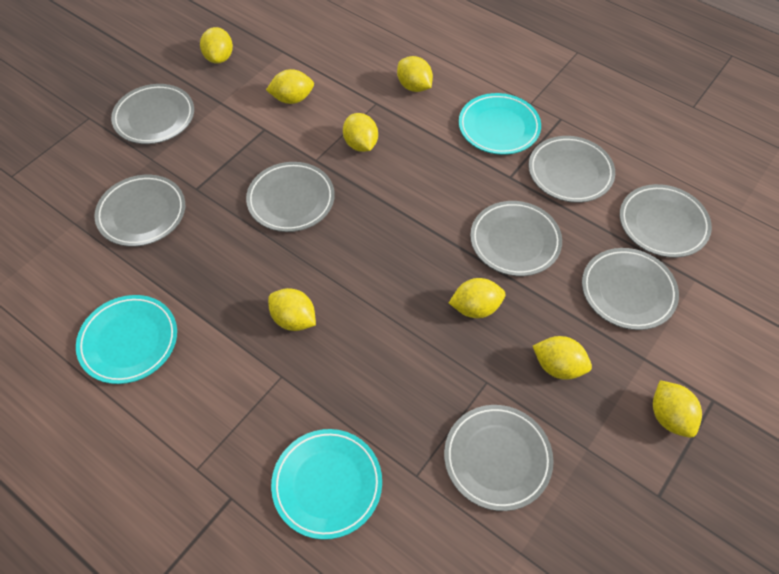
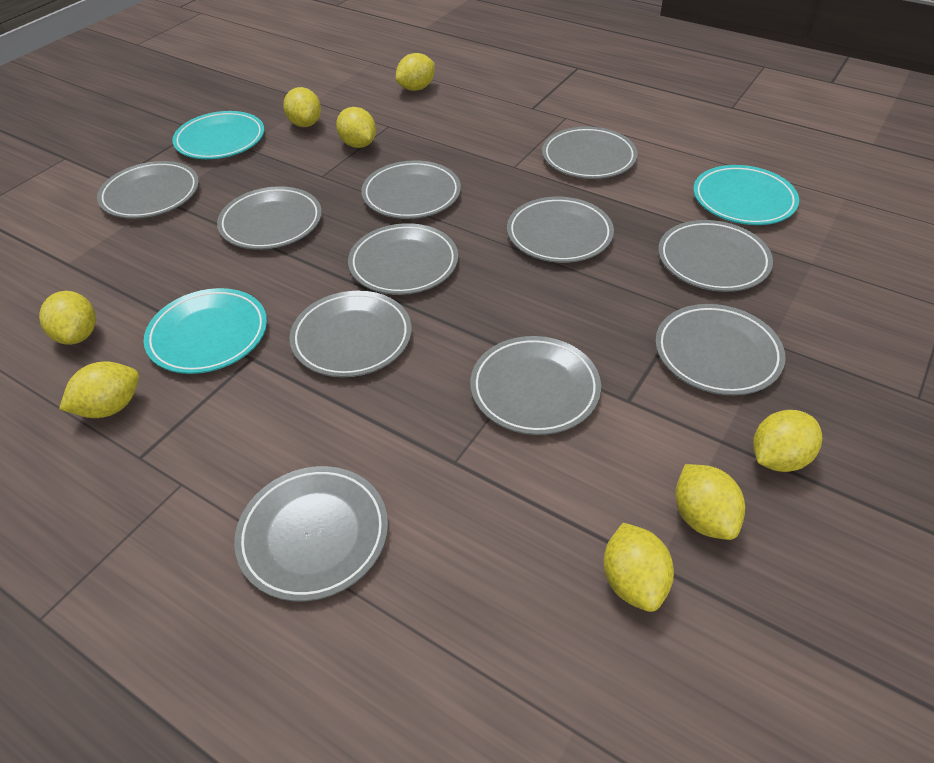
grey plate: [94,175,185,247] [111,84,194,144] [246,162,335,232] [444,405,554,511] [470,201,562,276] [528,136,615,203] [582,248,679,330] [620,184,712,258] = 8 -> [97,161,199,219] [217,186,322,250] [234,466,388,601] [290,291,412,377] [348,223,458,295] [361,160,461,219] [470,336,601,435] [507,197,614,263] [542,126,638,179] [655,304,786,395] [658,220,773,292] = 11

